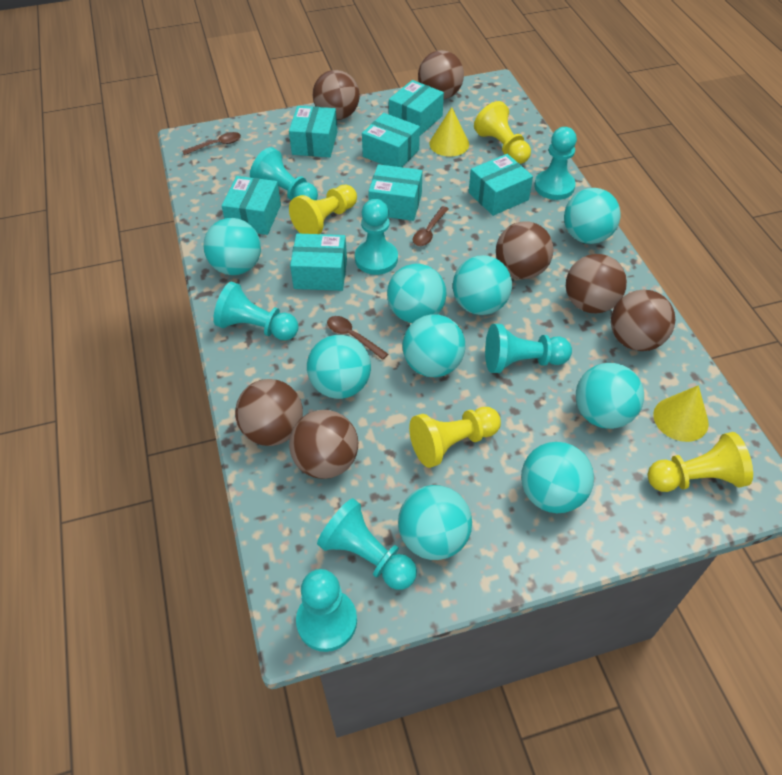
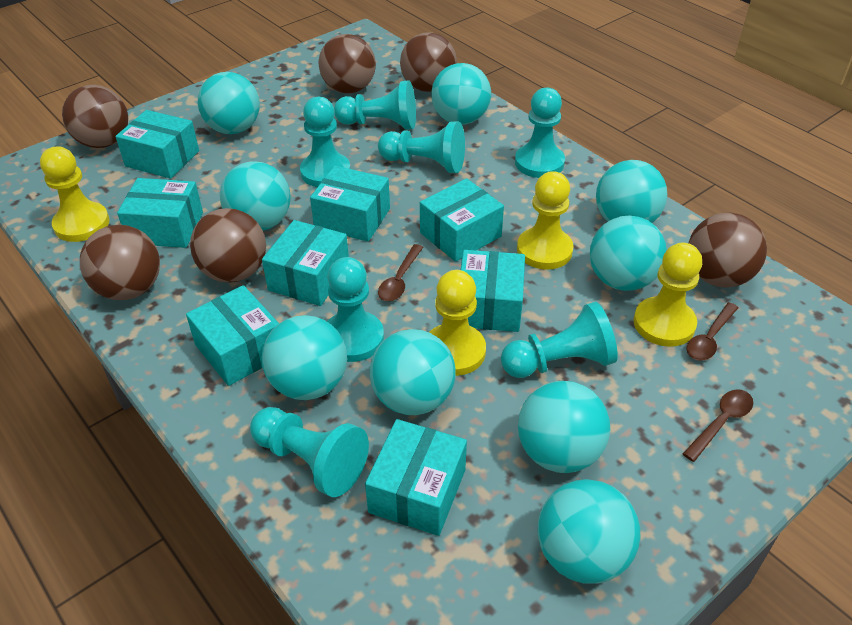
brown ball: [235,379,303,446] [289,410,358,479] [313,70,360,120] [418,50,464,99] [496,221,554,279] [566,254,627,314] [611,289,675,351] = 7 -> [62,85,128,148] [80,225,160,300] [190,208,266,283] [319,34,376,93] [400,32,457,92] [688,213,767,288] = 6
turquoise box: [221,176,281,235] [289,106,337,157] [290,233,347,291] [362,113,420,167] [368,164,423,221] [389,80,444,136] [469,154,533,216] = 7 -> [115,110,199,179] [117,178,203,248] [186,285,279,386] [262,220,349,306] [310,166,390,242] [365,419,467,536] [420,178,504,262] [461,250,525,332] = 8
yellow cone: [429,107,469,157] [653,385,709,442] = 2 -> none = 0

